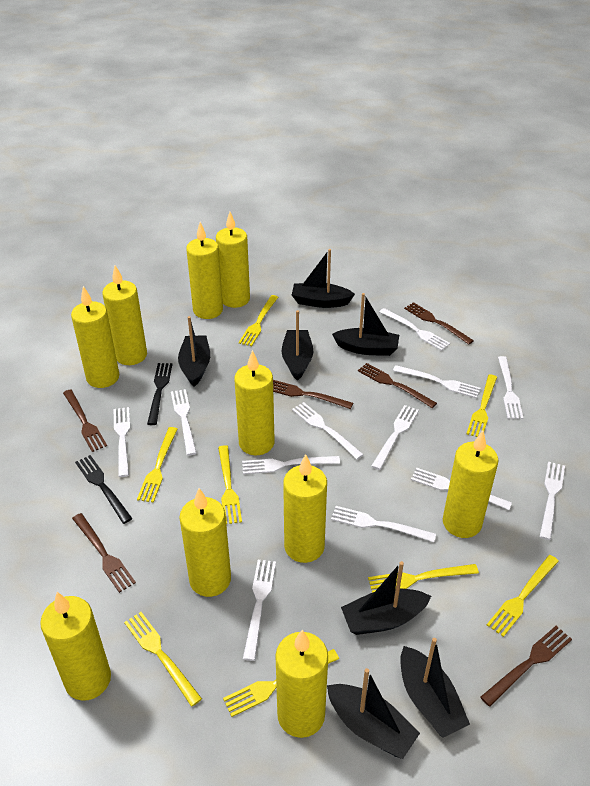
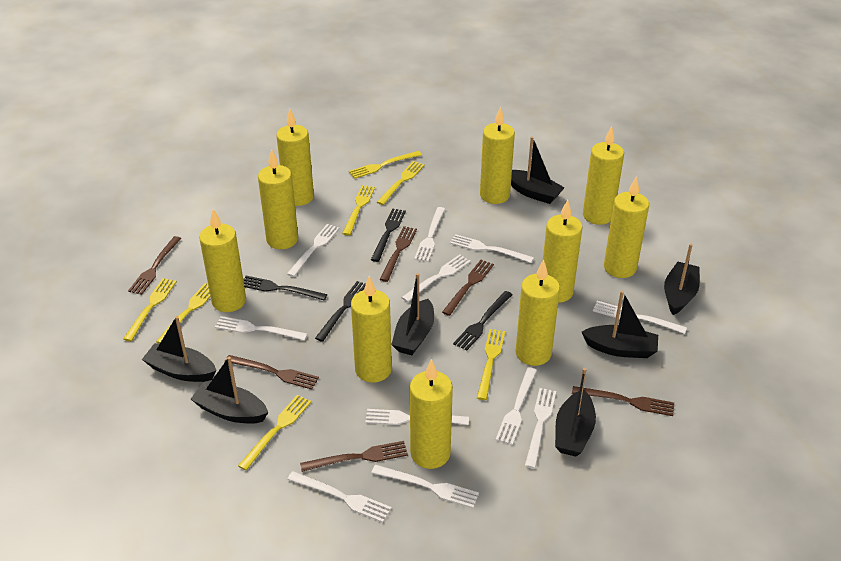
black fork: [75,455,133,524] [147,363,173,425] = 2 -> [243,276,327,301] [315,281,366,342] [371,208,406,262] [453,291,513,351] = 4
white fork: [113,407,130,477] [171,389,196,456] [242,456,340,474] [243,560,276,661] [292,402,364,459] [331,506,436,542] [371,405,419,470] [379,308,450,351] [393,365,481,398] [411,467,512,510] [498,356,523,419] [540,462,565,540] = 12 -> [215,316,308,341] [287,224,340,277] [287,471,391,523] [365,409,469,425] [371,465,479,508] [401,254,471,302] [414,207,445,262] [450,234,534,263] [496,367,537,445] [525,388,556,469] [593,301,687,334] = 11
yellow fork: [124,612,202,707] [137,427,178,503] [218,445,242,524] [223,649,339,717] [239,295,278,346] [368,564,479,593] [467,374,497,437] [487,555,559,637] = 8 -> [123,278,177,341] [156,283,211,344] [238,395,311,470] [342,185,375,236] [349,151,422,179] [377,161,425,205] [477,329,505,400] = 7

